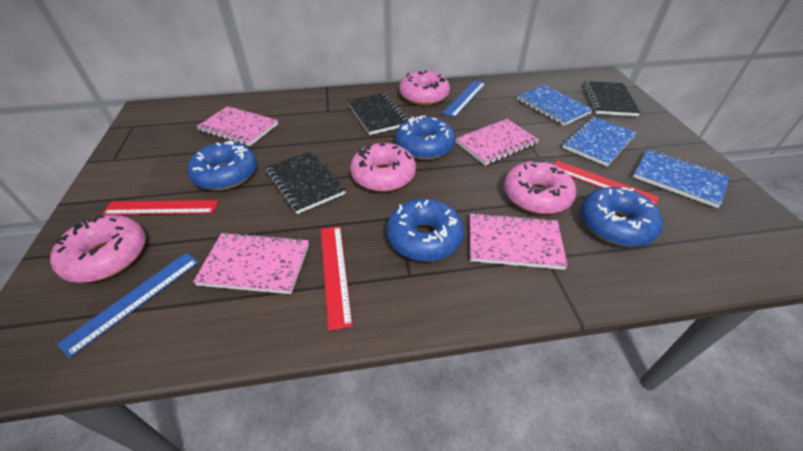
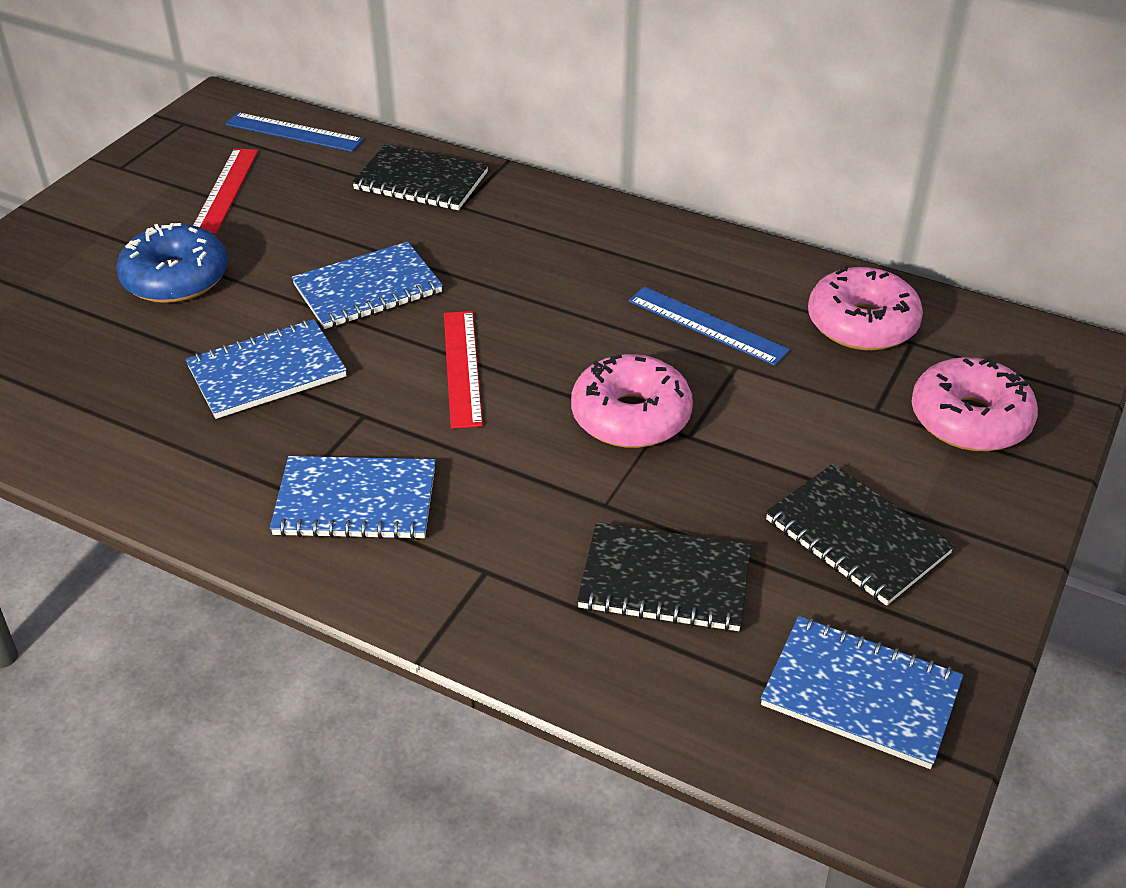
blue donut: [187,141,257,190] [386,199,464,262] [395,116,455,160] [581,187,663,247] = 4 -> [116,223,228,303] = 1
blue notebook: [517,85,593,126] [562,117,637,166] [633,149,729,208] = 3 -> [186,319,347,419] [270,456,436,540] [292,242,443,329] [761,616,963,769] = 4
pink donut: [50,215,146,283] [350,143,416,192] [399,70,450,105] [504,160,576,214] = 4 -> [571,354,693,448] [808,265,923,351] [911,357,1038,451] = 3
pink notebook: [193,232,309,294] [196,106,278,146] [456,119,539,166] [470,213,568,270] = 4 -> none = 0
red ruler: [102,200,218,215] [321,226,353,331] [554,161,659,206] = 3 -> [193,148,258,234] [444,311,483,429] = 2

